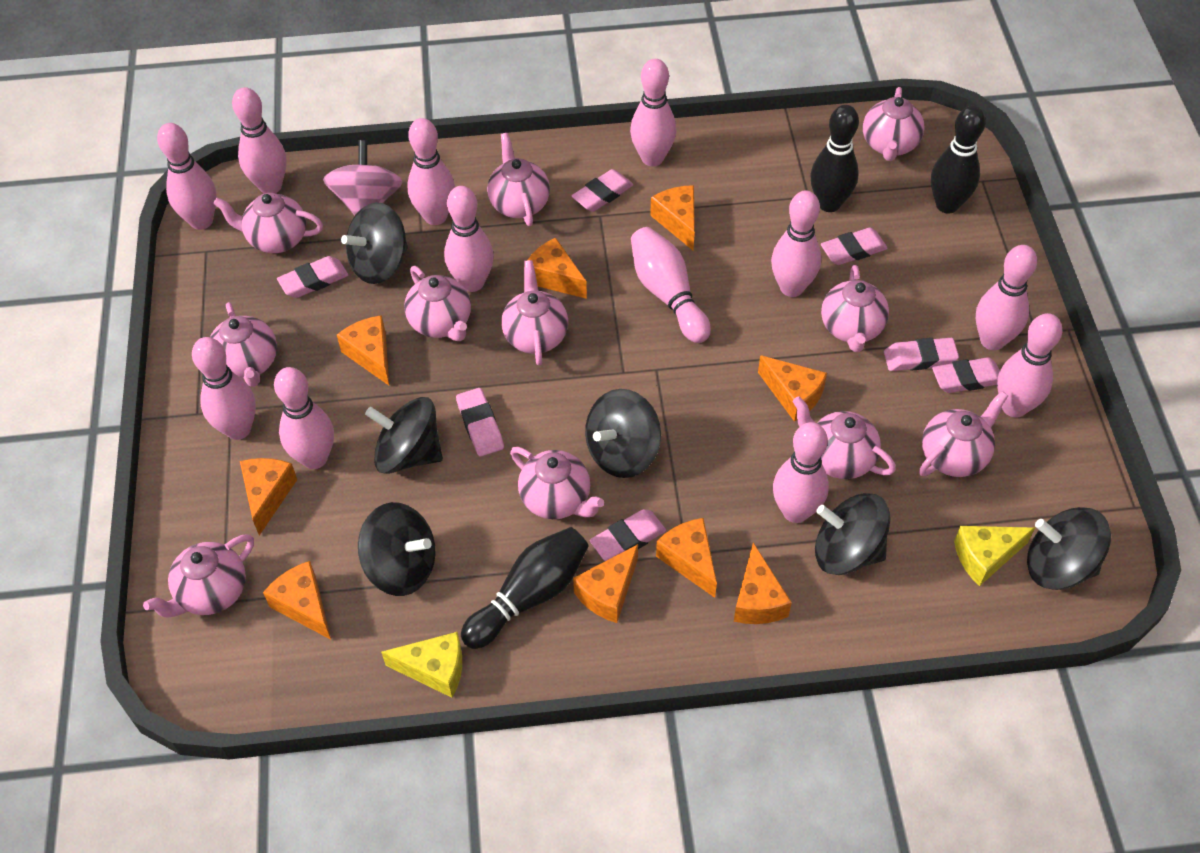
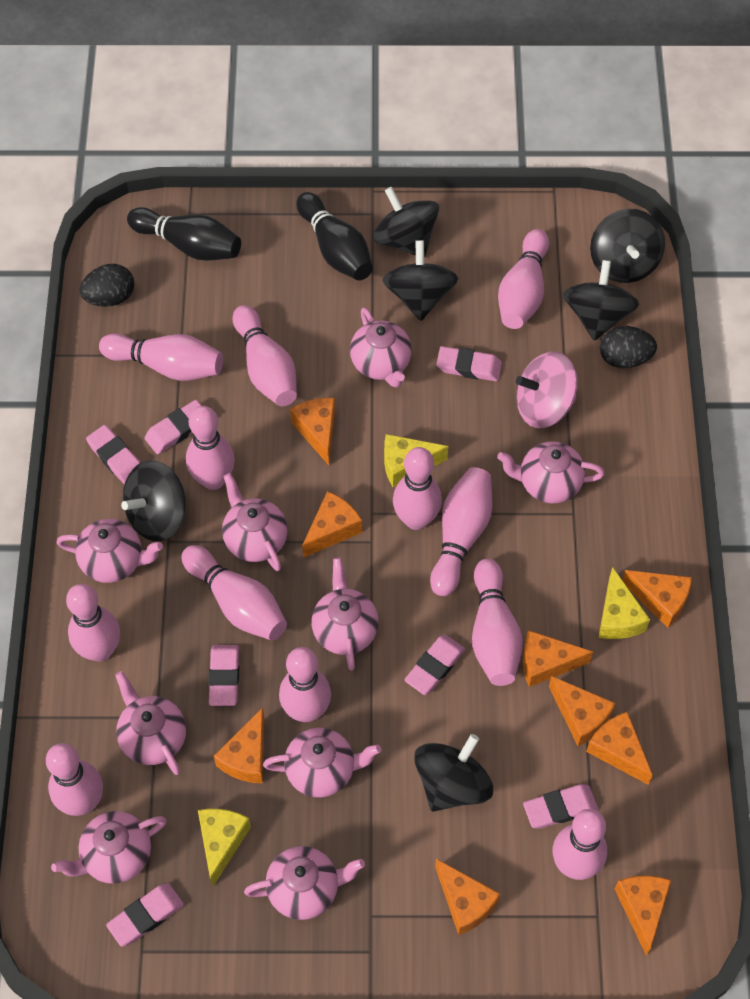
black bowling pin: [461,527,589,649] [810,105,859,212] [931,106,986,214] = 3 -> [127,207,241,261] [296,192,373,280] = 2
black egg: none = 0 -> [80,264,134,307] [600,326,657,368] = 2
pink teapot: [143,534,254,617] [210,302,277,387] [213,193,323,253] [404,266,471,341] [487,133,550,226] [501,260,568,365] [510,447,604,519] [793,396,896,479] [821,265,889,352] [863,87,925,161] [919,391,1008,477] = 11 -> [51,811,167,884] [56,519,163,583] [115,671,186,775] [222,473,288,571] [244,846,365,920] [263,728,381,798] [311,557,379,671] [350,307,412,388] [497,441,605,503] = 9
yellow cheese: [381,632,462,698] [954,526,1035,586] = 2 -> [198,809,251,887] [384,434,448,487] [598,567,650,639] = 3

